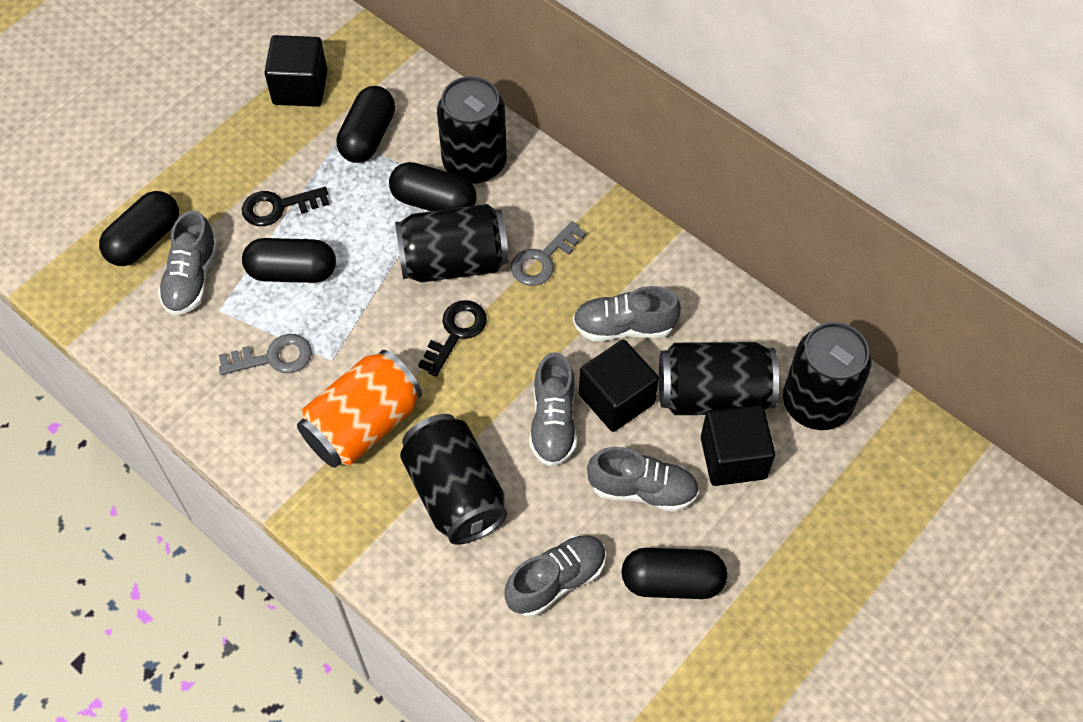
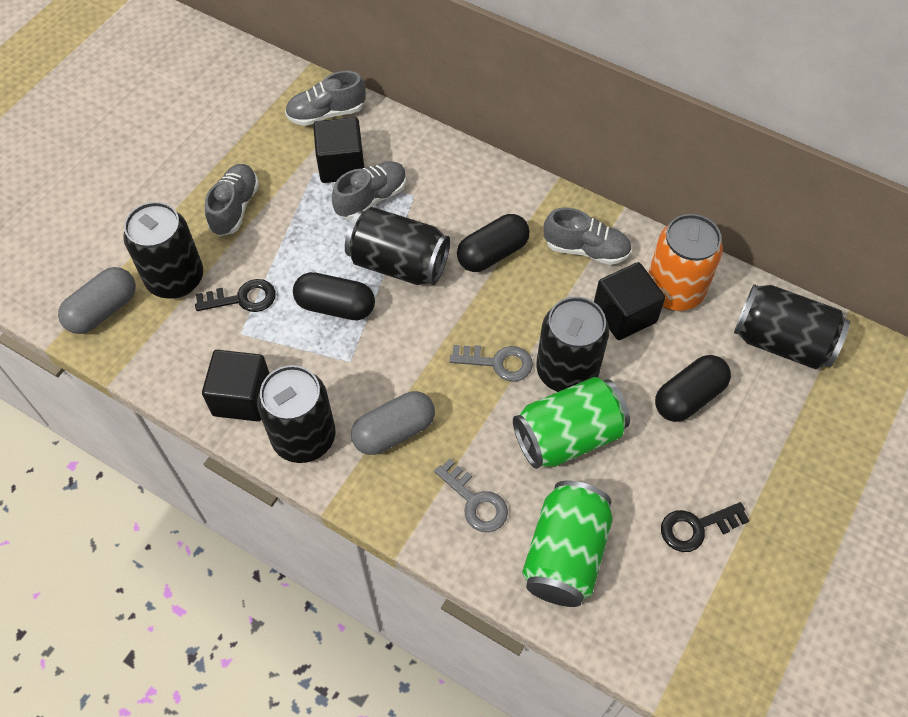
black capsule: [99,191,179,266] [242,238,336,283] [336,86,395,163] [389,162,477,211] [621,548,727,599] = 5 -> [293,272,375,320] [457,214,530,272] [655,355,731,422] = 3
green can: none = 0 -> [513,377,630,469] [522,481,613,607] = 2
grey capsule: none = 0 -> [58,267,136,334] [351,391,435,455] = 2
grey shoe: [158,210,218,315] [505,535,606,617] [529,352,577,467] [573,286,681,341] [587,447,699,512] = 5 -> [205,164,259,236] [285,71,366,126] [332,161,407,220] [544,207,632,265] = 4

